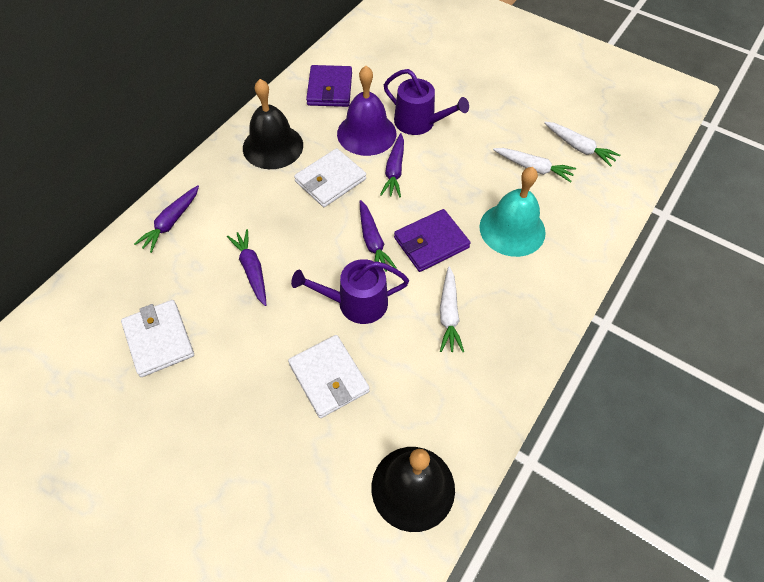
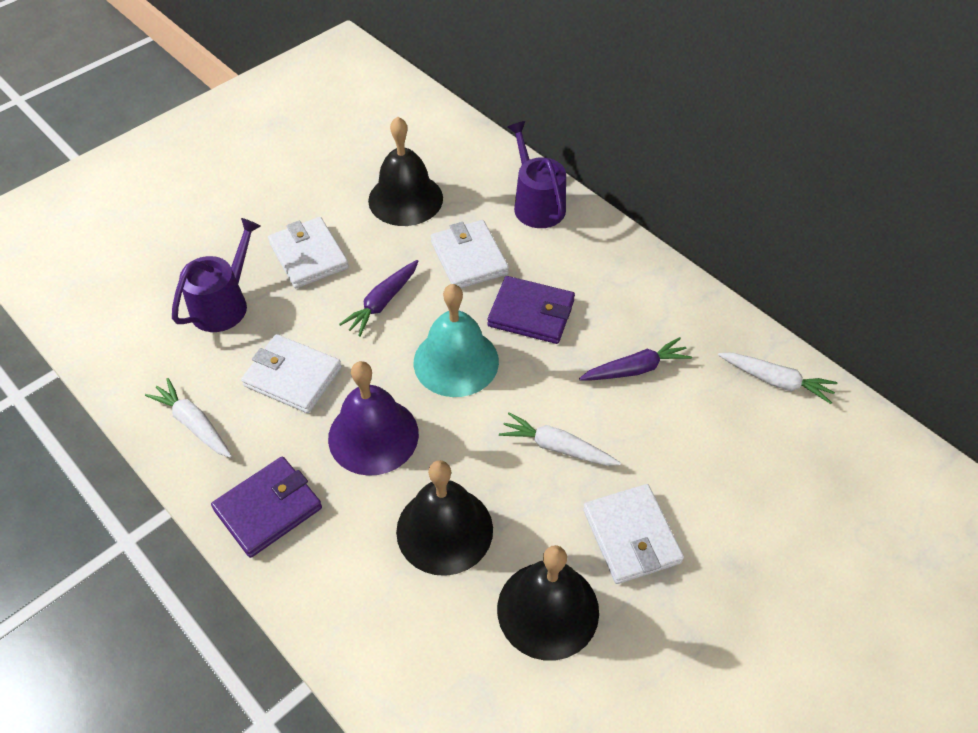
black bell: [243,79,303,169] [372,447,455,532] = 2 -> [368,116,443,226] [396,460,493,576] [497,545,599,660] = 3
purple carrot: [134,185,199,253] [227,229,266,306] [360,200,397,272] [380,133,404,198] = 4 -> [339,260,418,337] [579,337,692,380] = 2
white wallet: [121,300,194,377] [288,335,370,418] [294,148,366,207] = 3 -> [241,334,342,413] [268,217,349,288] [431,220,509,288] [583,484,684,584] = 4

